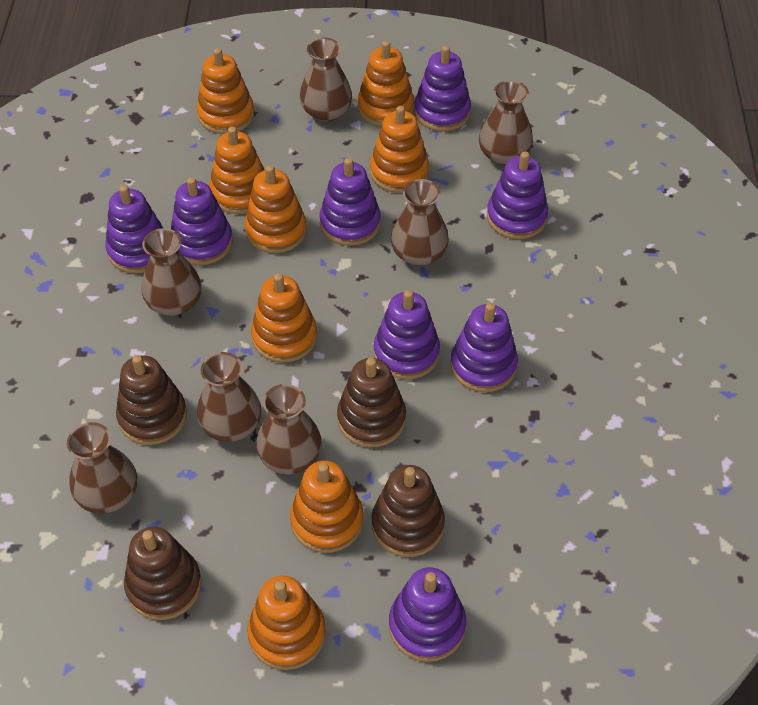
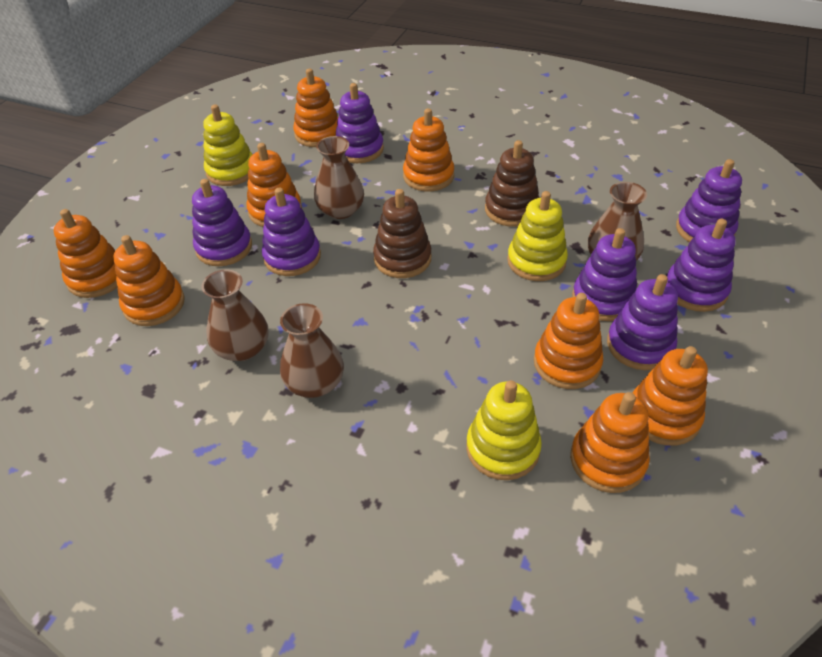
brown stacking toy: [116,355,187,445] [124,526,202,620] [337,358,406,448] [372,465,445,557] = 4 -> [373,189,431,278] [485,140,540,227] = 2
brown vase: [67,422,137,514] [142,228,202,316] [197,352,262,442] [256,384,322,475] [300,38,352,122] [391,179,449,266] [479,80,533,165] = 7 -> [202,270,268,361] [280,303,344,398] [314,136,364,219] [588,182,647,261] = 4
purple stacking toy: [105,185,163,274] [171,177,233,265] [319,158,381,246] [374,290,440,379] [389,567,466,662] [414,45,471,131] [450,303,518,392] [487,151,548,239] = 8 -> [192,179,252,266] [262,188,321,276] [336,83,384,163] [572,228,637,321] [607,274,678,370] [667,219,736,312] [676,159,742,242] = 7
yellow stacking toy: none = 0 -> [203,104,253,186] [466,380,542,480] [507,191,568,281] = 3

